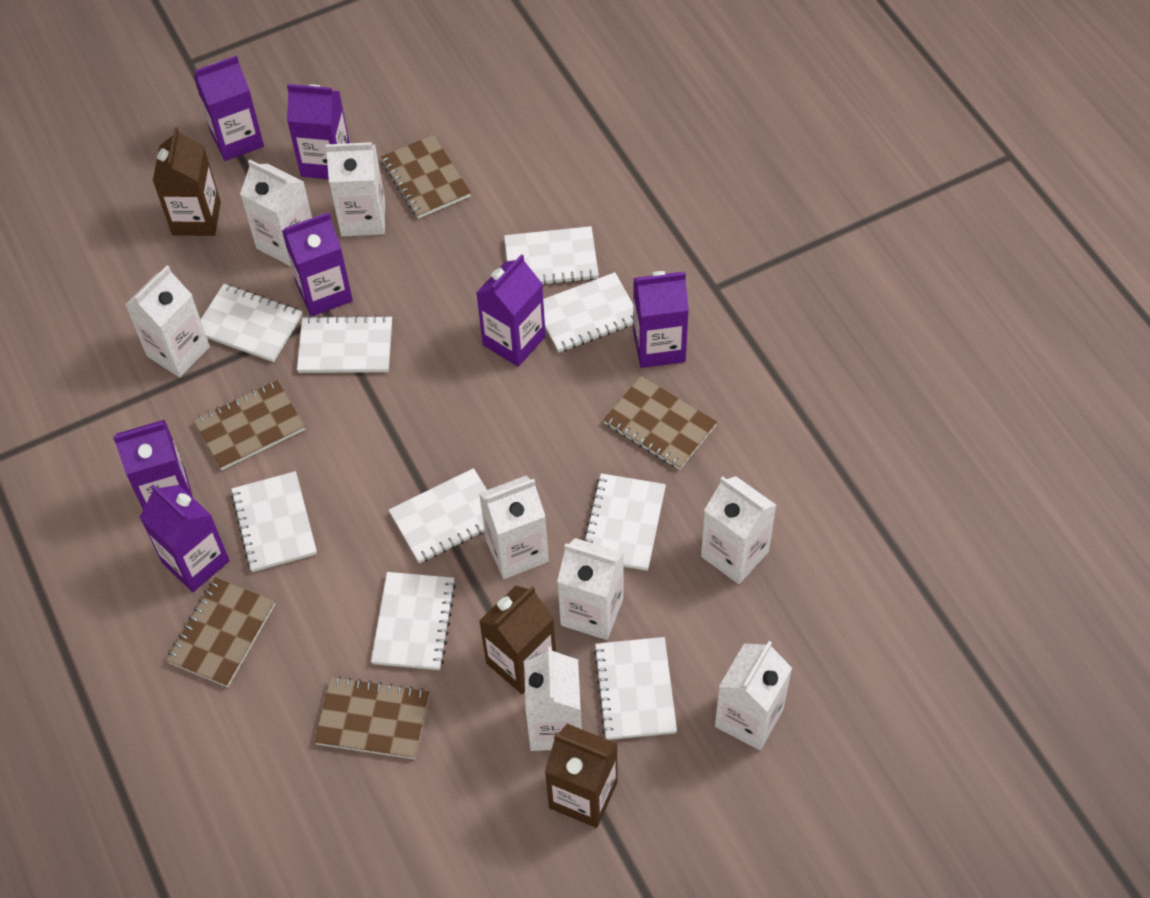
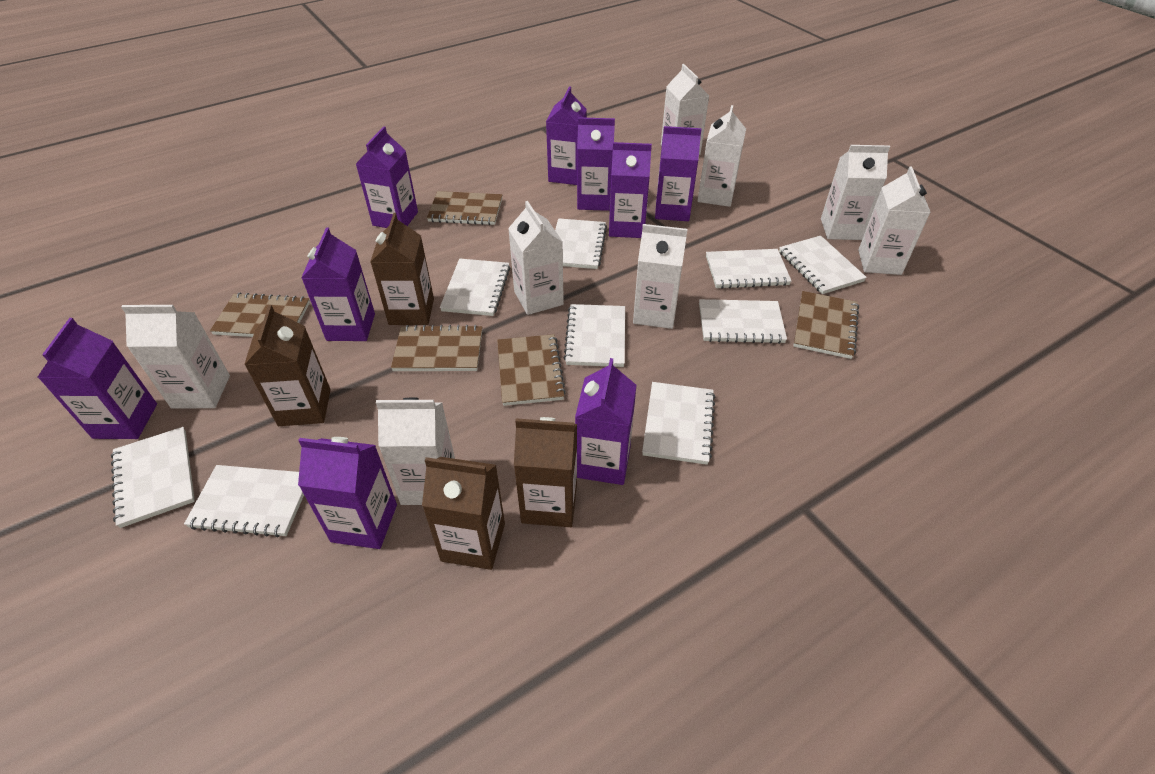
brown carton: [153,127,221,236] [479,586,556,694] [545,724,618,828] = 3 -> [244,305,331,426] [370,213,434,325] [422,457,505,570] [514,417,577,527] = 4
purple carton: [113,420,193,509] [139,485,230,592] [193,55,264,161] [282,212,353,317] [287,84,350,179] [476,254,546,367] [633,271,689,368] = 7 -> [38,318,157,439] [298,437,397,549] [301,227,375,341] [356,126,418,228] [546,86,587,185] [575,358,636,485] [577,117,615,211] [609,142,652,238] [655,126,702,221] = 9

